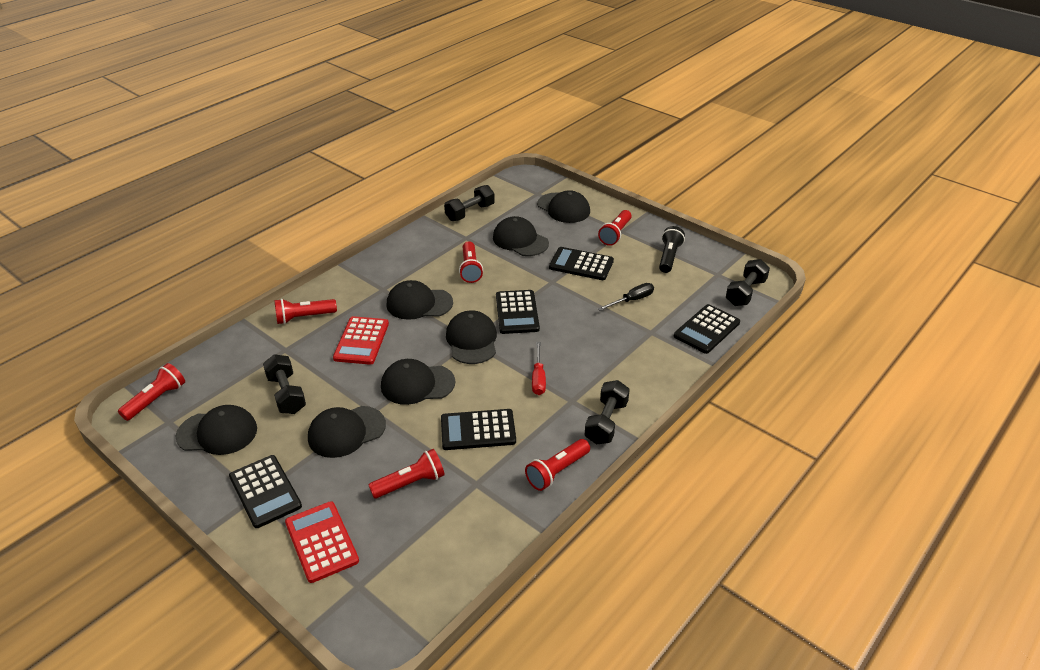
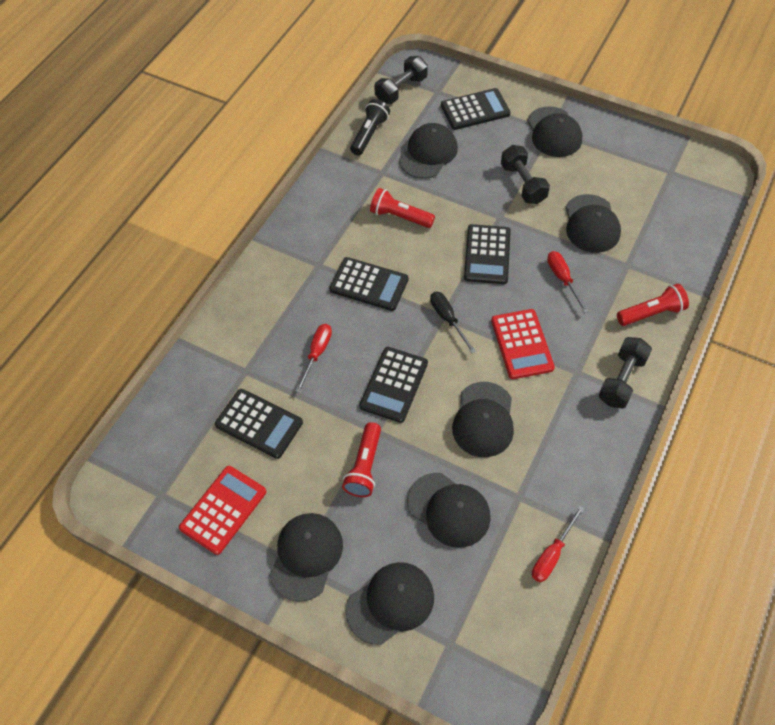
black dumbbell: [263,354,306,414] [444,185,495,221] [585,380,630,445] [726,259,770,306] = 4 -> [374,56,428,104] [501,145,550,204] [599,337,652,409] = 3
red flashlight: [118,363,185,421] [275,299,337,324] [369,449,445,499] [459,241,483,283] [525,439,590,491] [598,210,632,246] = 6 -> [342,422,381,497] [370,188,435,228] [617,284,689,326] = 3
red screwdriver: [532,342,546,395] = 1 -> [295,324,332,393] [532,506,584,582] [547,251,589,313] = 3

